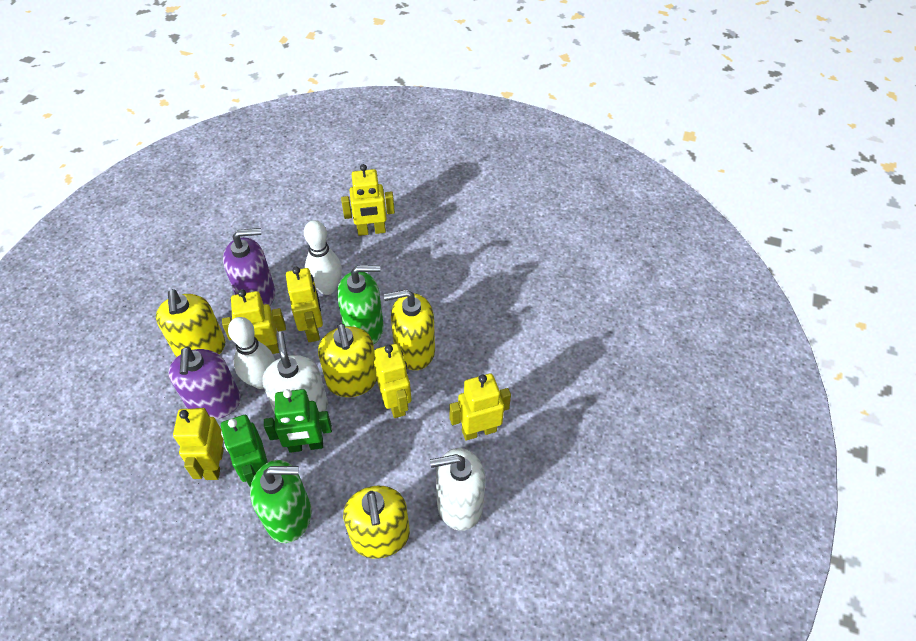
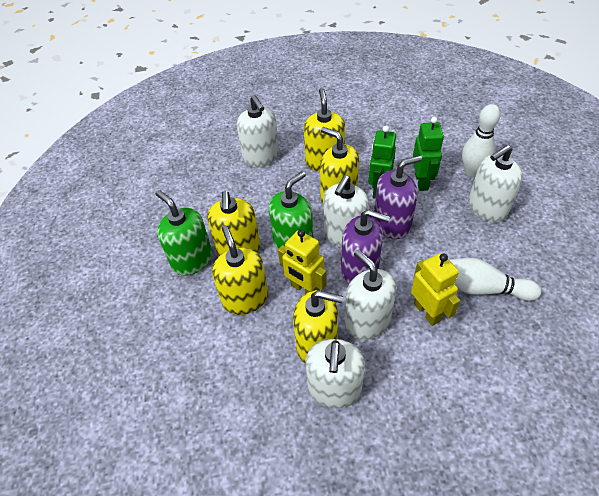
white soap dispenser: [263,331,328,414] [430,448,486,531] = 2 -> [237,95,279,168] [306,339,365,408] [324,175,370,248] [345,250,397,340] [468,145,523,222] = 5
yellow robot: [173,408,224,480] [222,289,286,354] [286,267,323,342] [341,164,395,236] [374,343,411,418] [449,373,511,441] = 6 -> [278,229,327,294] [411,253,460,326] = 2
yellow soap dispenser: [156,289,225,357] [318,323,377,397] [343,486,410,559] [384,289,435,370] = 4 -> [207,191,260,256] [212,225,268,315] [293,290,343,364] [304,88,345,172] [320,127,359,205] = 5

